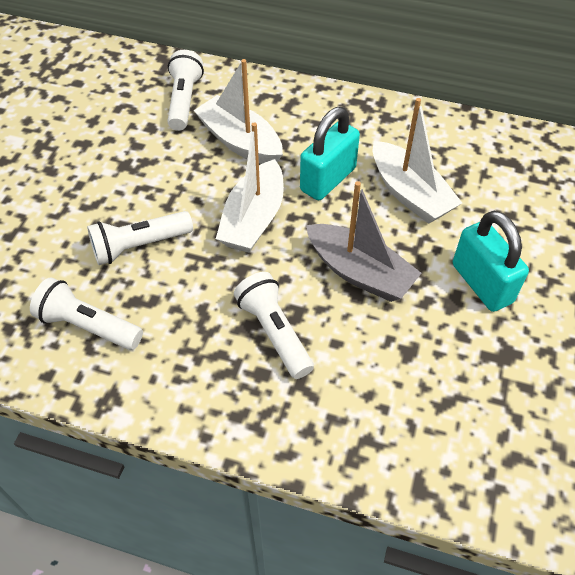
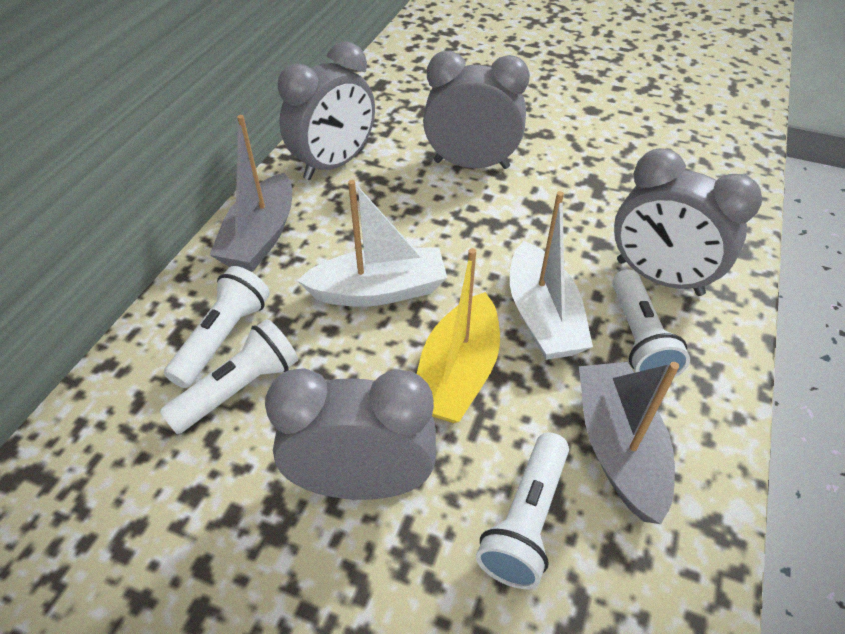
grey boat: [306,181,421,302] = 1 -> [209,115,292,272] [579,362,679,524] = 2
grey clock: none = 0 -> [265,368,436,500] [278,41,375,180] [423,51,530,169] [614,148,762,296] = 4
turquoise padlock: [300,107,360,200] [453,211,529,312] = 2 -> none = 0
white boat: [194,59,283,164] [216,122,284,253] [373,98,462,224] = 3 -> [297,180,447,307] [510,191,593,360] = 2
yellow boat: none = 0 -> [417,248,500,423] = 1

